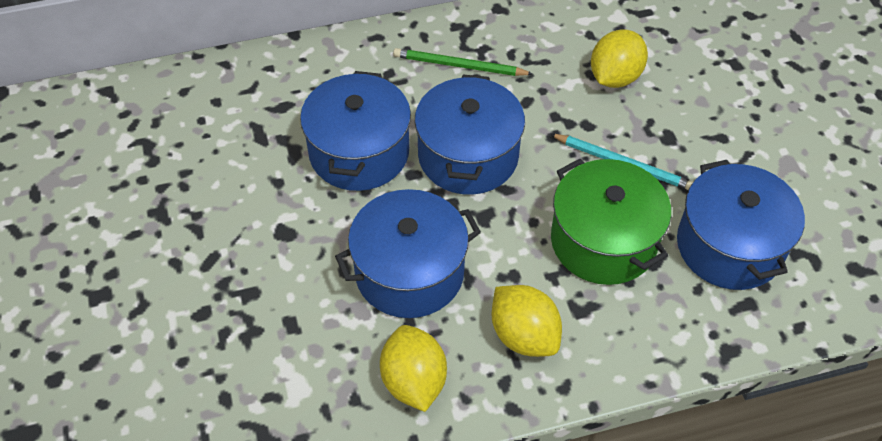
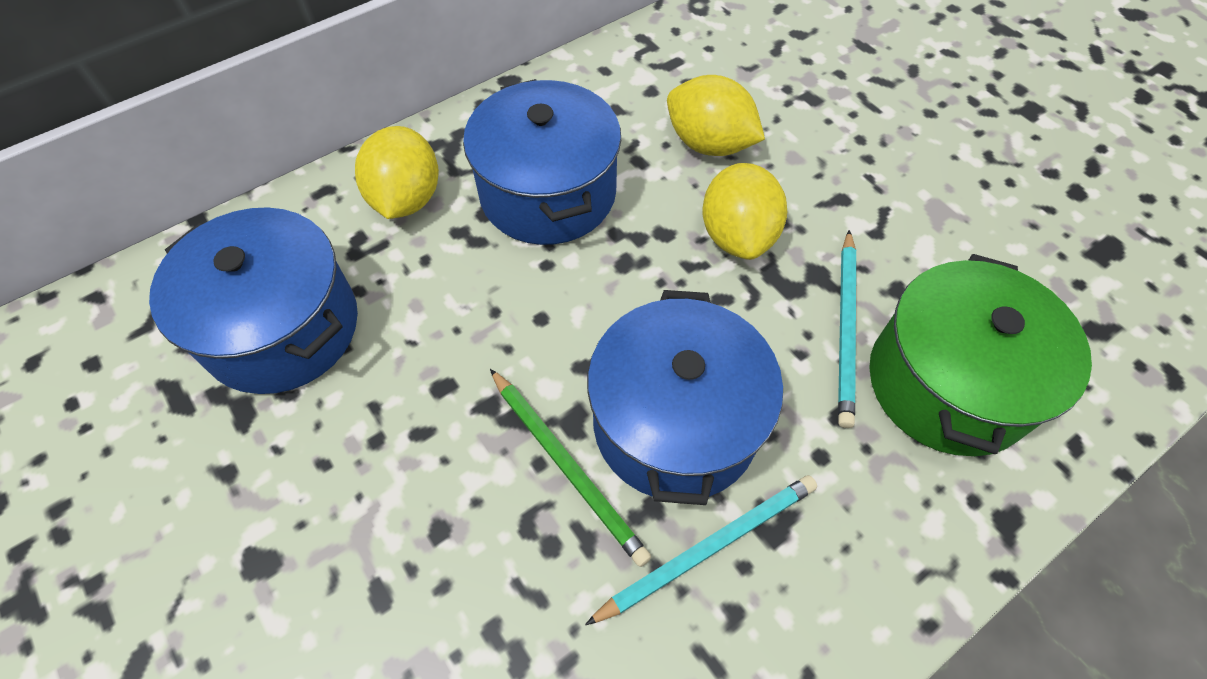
blue pot: [300,71,411,191] [335,189,481,318] [415,75,525,195] [677,160,805,290] = 4 -> [149,207,358,394] [463,79,621,245] [587,290,783,505] = 3
turquoise pencil: [550,134,693,190] = 1 -> [585,475,817,625] [838,230,856,428] = 2

